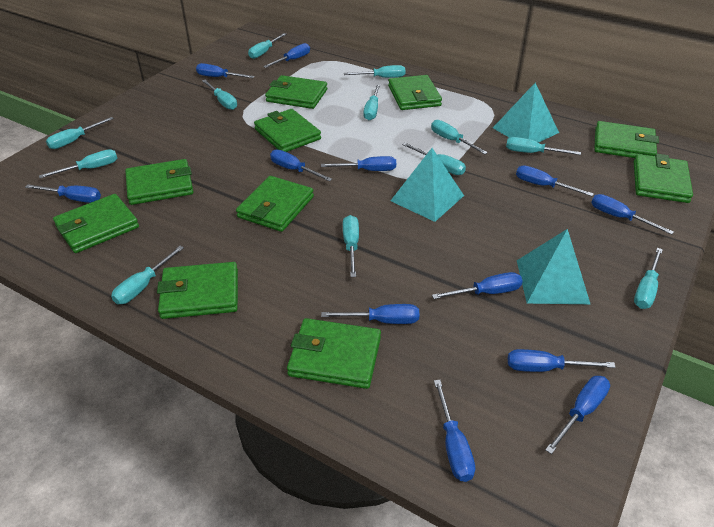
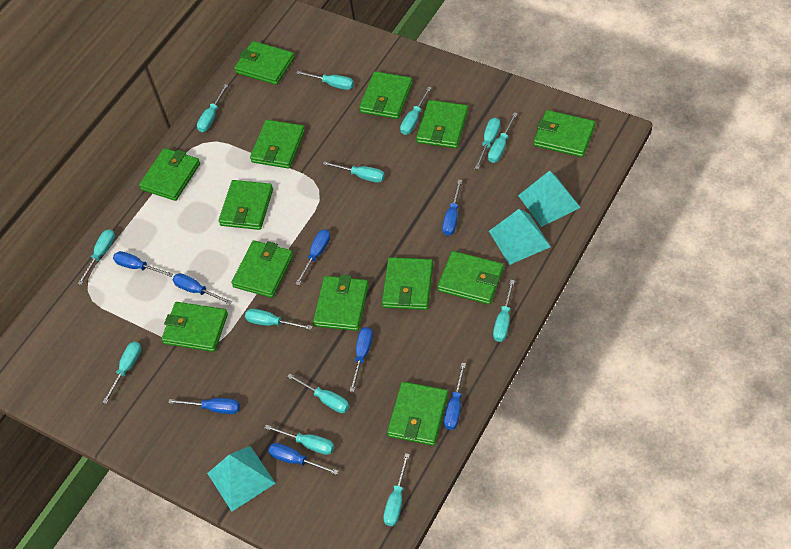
blue screwdriver: [25,184,101,203] [196,63,254,78] [263,43,310,68] [270,149,332,181] [321,156,396,171] [321,304,419,324] [432,272,523,299] [434,380,475,482] [508,349,616,372] [516,166,594,196] [545,376,610,454] [591,194,674,235] = 12 -> [113,251,173,277] [168,398,240,414] [173,273,232,305] [268,443,338,475] [295,229,330,285] [350,327,373,392] [442,180,462,236] [444,363,466,430] = 8
green wallet: [53,194,139,253] [125,159,193,205] [157,262,238,319] [236,176,314,232] [254,109,321,152] [265,75,327,109] [287,318,381,389] [388,75,442,110] [594,121,659,158] [634,154,693,203] = 10 -> [139,148,200,201] [161,302,228,352] [219,180,273,230] [231,240,293,298] [234,41,295,85] [250,120,305,169] [313,275,369,331] [359,71,413,119] [382,257,433,310] [387,382,448,446] [416,100,468,148] [437,251,504,304] [534,110,595,157] = 13
turquoise screwdriver: [39,149,117,178] [46,117,114,149] [111,246,184,304] [202,80,237,110] [248,33,286,59] [343,215,359,277] [344,65,405,78] [364,84,380,120] [402,142,466,175] [431,120,488,154] [506,137,581,155] [634,248,663,309] = 12 -> [78,229,115,285] [102,342,141,404] [197,84,228,132] [245,309,313,330] [264,425,334,455] [287,374,349,413] [296,71,354,90] [323,161,385,183] [383,453,410,526] [400,87,432,135] [475,118,500,170] [488,112,517,163] [493,280,515,342] = 13

